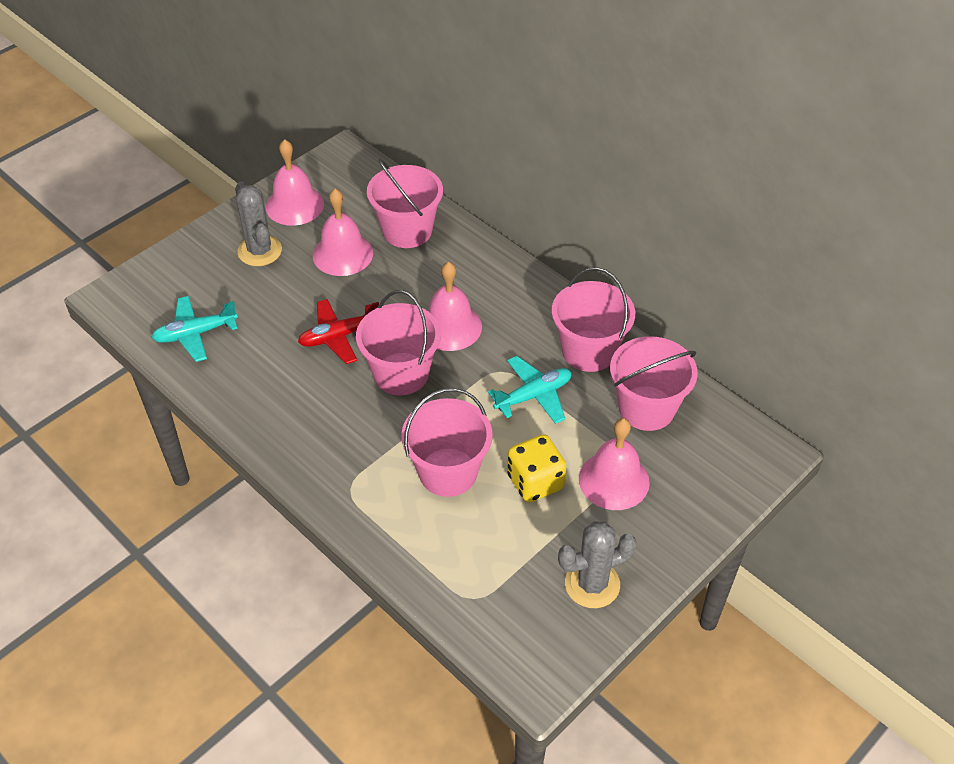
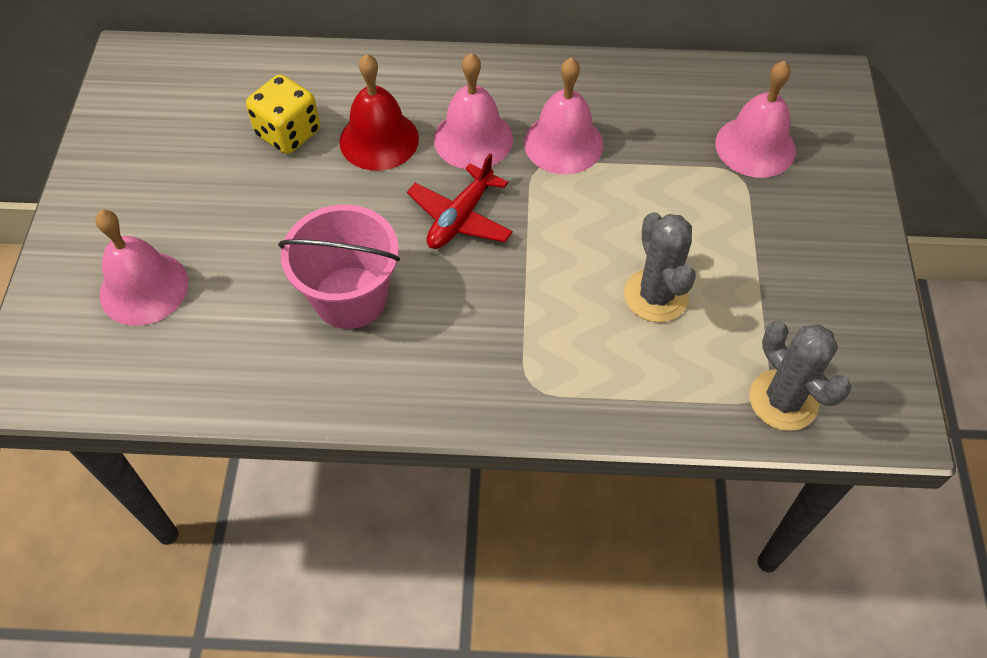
pink bucket: [356,290,441,395] [367,159,443,248] [401,388,493,497] [552,267,635,372] [610,336,698,431] = 5 -> [278,205,400,329] = 1
red bell: none = 0 -> [339,54,419,171] = 1
turquoise plane: [151,296,238,362] [488,356,572,424] = 2 -> none = 0

